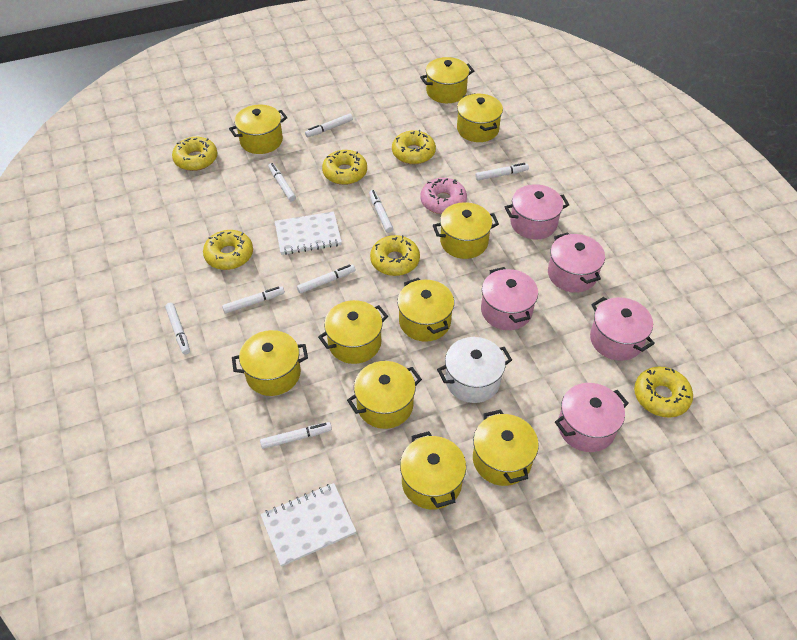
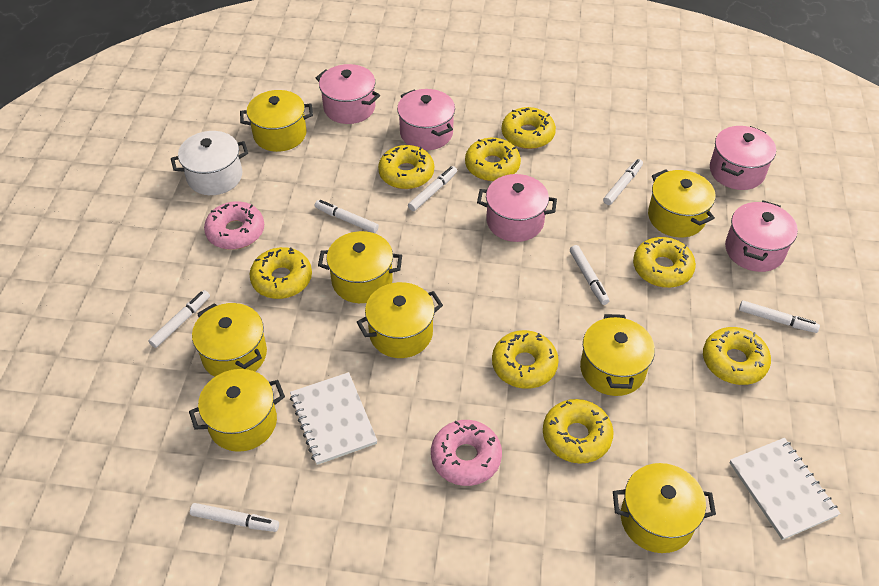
pink donut: [420,178,467,214] = 1 -> [204,201,264,250] [431,420,502,486] = 2
white marker: [165,303,190,354] [222,286,285,314] [260,422,332,449] [268,163,296,201] [297,265,355,294] [305,114,353,137] [369,190,393,233] [475,163,529,180] = 8 -> [148,290,210,348] [190,503,279,532] [315,200,379,233] [408,166,457,211] [570,245,609,305] [603,159,643,205] [739,300,820,333] = 7
yellow donut: [172,137,217,171] [203,230,253,270] [322,150,367,185] [370,235,420,276] [392,130,436,164] [634,366,693,418] = 6 -> [249,247,312,299] [378,145,434,189] [465,138,521,181] [492,330,559,389] [502,107,556,149] [543,399,613,464] [633,237,696,288] [703,327,771,385] = 8
yellow pot: [229,105,288,154] [232,330,308,396] [318,300,388,364] [347,361,422,429] [397,278,454,342] [400,431,466,509] [420,57,474,103] [433,202,499,259] [457,93,503,142] [473,410,539,486] = 10 -> [189,369,285,452] [192,303,267,377] [240,90,313,152] [318,231,402,303] [357,282,443,358] [580,314,655,396] [613,463,716,553] [648,169,715,237] = 8

